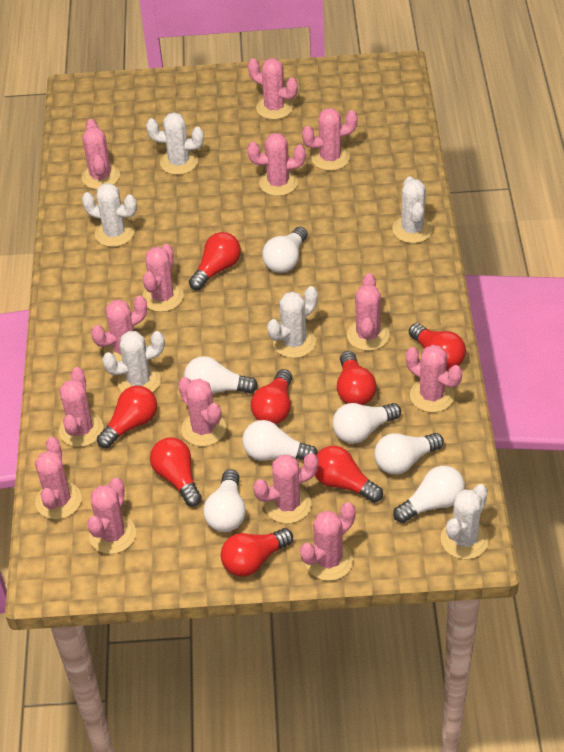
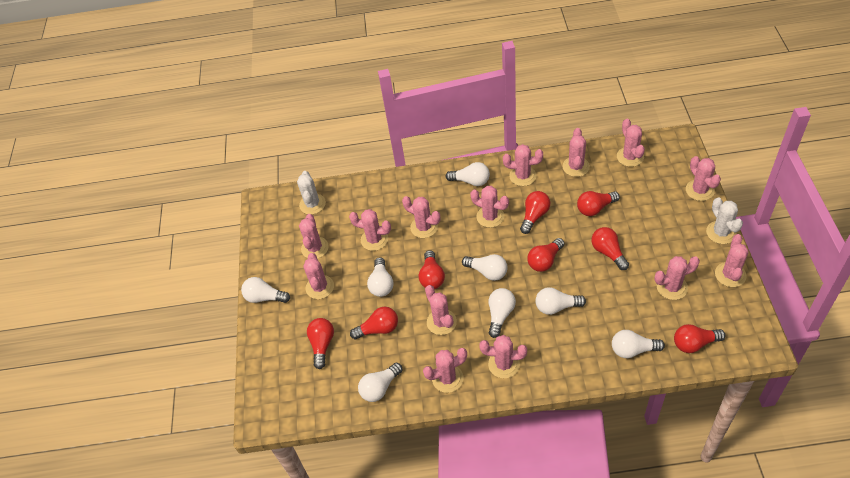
white cactus: [82,183,137,247] [102,331,165,393] [146,112,204,175] [267,286,318,358] [392,177,433,243] [441,484,489,559] = 6 -> [297,171,326,214] [706,197,743,244] = 2
white light bulb: [184,356,258,394] [203,469,246,532] [242,420,318,461] [262,227,308,273] [332,403,401,443] [374,433,444,475] [393,466,465,523] = 7 -> [241,277,290,303] [358,363,402,402] [367,257,393,297] [446,162,490,186] [462,254,508,281] [489,288,516,338] [535,287,586,315] [612,330,665,358] = 8

